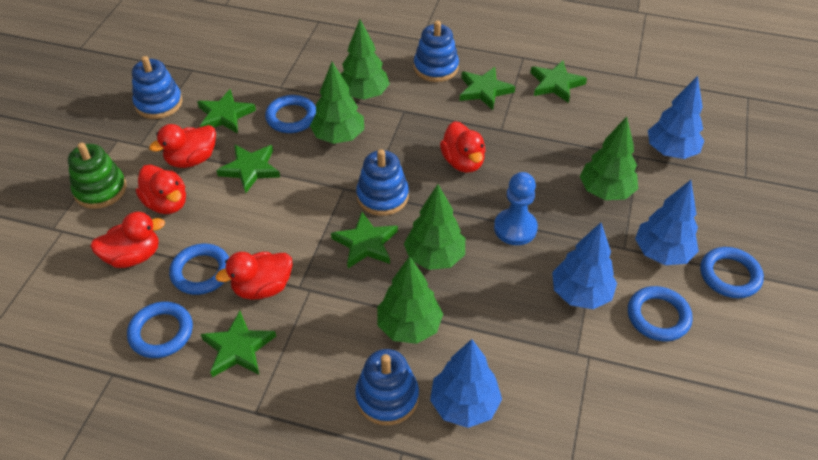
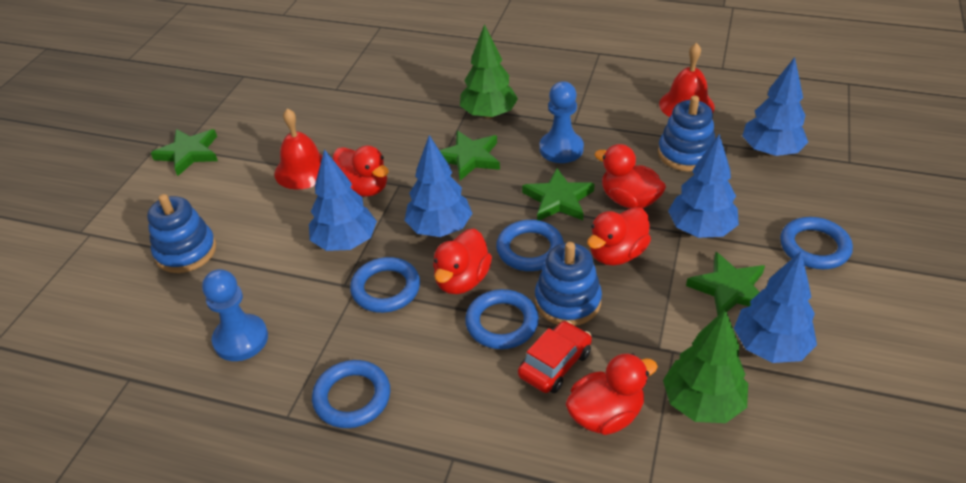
blue pawn: [494,172,538,245] = 1 -> [202,269,268,361] [540,81,584,163] = 2
blue stacking toy: [132,56,182,119] [355,349,419,425] [356,149,409,216] [414,21,459,82] = 4 -> [147,194,216,273] [535,242,602,326] [658,96,715,171] = 3
blue tree: [430,339,502,428] [552,223,617,309] [635,180,699,265] [648,76,704,159] = 4 -> [309,149,377,251] [404,135,473,237] [668,134,739,238] [734,251,817,363] [742,57,808,156] = 5
green stacking toy: [68,143,127,209] = 1 -> none = 0
green star: [197,89,256,134] [201,311,276,377] [216,144,280,193] [331,212,398,268] [460,67,515,110] [531,60,587,103] = 6 -> [151,129,218,176] [440,131,500,181] [522,168,595,220] [686,252,765,315] = 4
green tree: [310,62,364,144] [341,20,390,100] [377,256,443,344] [404,184,465,270] [579,117,638,200] = 5 -> [460,24,518,119] [663,309,748,423] = 2
red bell: none = 0 -> [274,108,323,189] [659,43,715,117] = 2
red car: none = 0 -> [518,321,592,393] = 1

